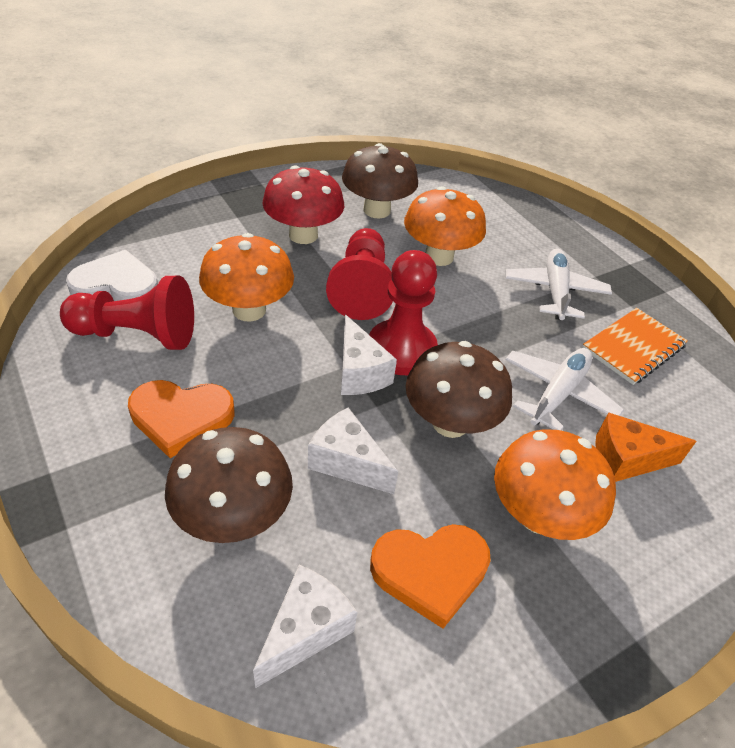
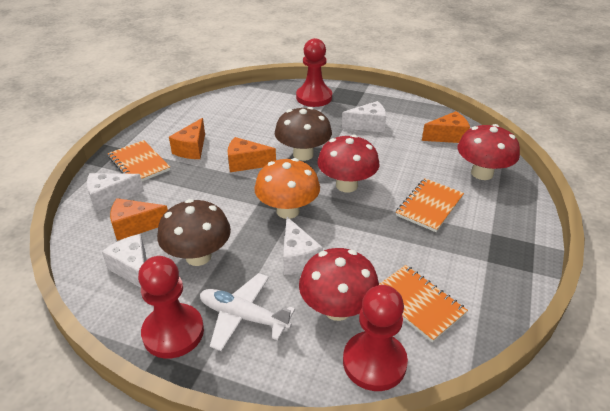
brown mushroom: [165,427,293,543] [342,143,418,219] [406,341,512,438] = 3 -> [157,199,231,266] [275,107,332,161] = 2
orange cheese: [595,412,697,482] = 1 -> [110,198,168,241] [169,118,205,159] [228,137,276,172] [422,111,470,143] = 4
orange heart: [128,380,235,458] [370,524,491,629] = 2 -> none = 0
orange mushroom: [199,233,294,322] [404,186,486,266] [494,429,616,540] = 3 -> [254,158,320,219] = 1
orange notebook: [582,308,688,385] = 1 -> [108,140,170,181] [379,265,468,342] [396,178,464,232] = 3
red mushroom: [263,165,344,244] = 1 -> [299,248,379,321] [317,135,380,192] [458,124,520,180] = 3
white cheese: [253,565,357,688] [308,407,398,494] [341,314,397,395] = 3 -> [87,173,144,212] [102,234,146,288] [283,217,323,275] [342,101,386,132] = 4
white heart: [66,250,158,301] = 1 -> none = 0
white plane: [505,348,624,430] [506,249,612,320] = 2 -> [200,273,295,351] = 1

